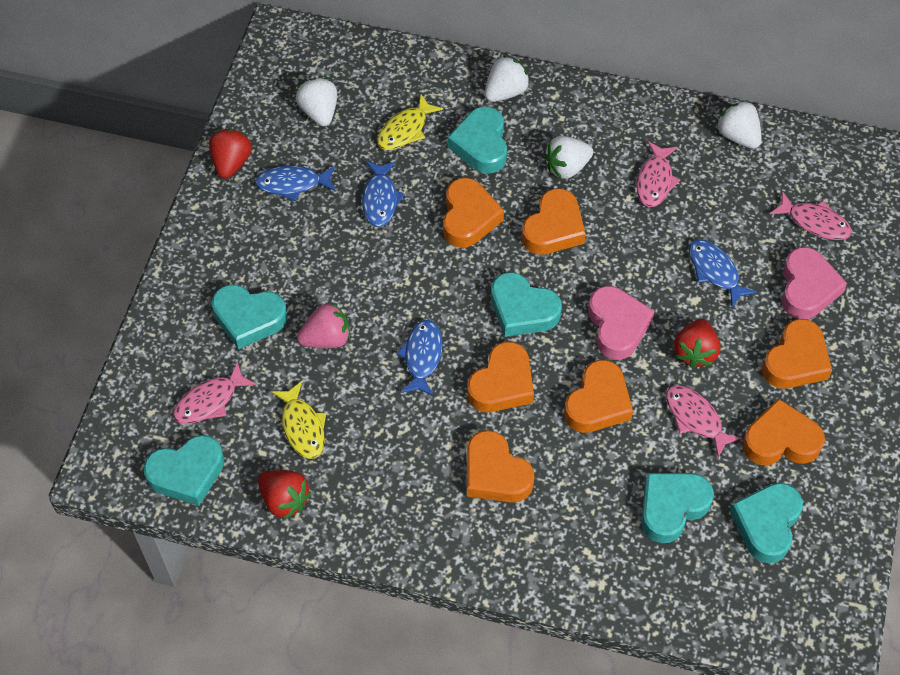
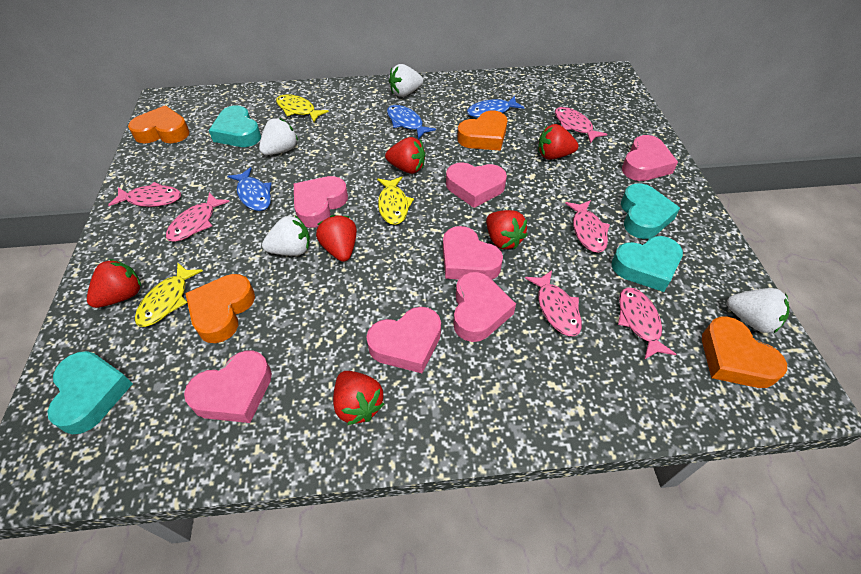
blue fish: [255,166,336,201] [362,161,405,227] [396,319,443,396] [689,239,757,307] = 4 -> [227,167,272,211] [387,105,436,139] [467,96,525,118] = 3
orange heart: [443,178,504,248] [467,342,534,412] [467,430,534,503] [522,189,586,255] [564,360,633,433] [742,398,825,466] [762,319,832,389] = 7 -> [128,106,190,144] [185,274,255,343] [457,110,507,151] [702,316,787,388] = 4
pink fish: [173,362,256,424] [636,141,680,207] [666,385,742,458] [770,191,852,240] = 4 -> [108,182,181,207] [166,192,230,242] [525,270,582,336] [555,107,607,143] [565,200,610,253] [618,288,676,360] = 6
pink heart: [588,286,654,360] [782,247,847,319] = 2 -> [184,351,272,423] [294,176,348,228] [366,307,441,373] [443,226,503,280] [446,162,507,208] [453,272,516,342] [622,135,678,181] = 7
pink strawberry: [297,302,350,348] = 1 -> none = 0
red strawberry: [209,129,252,179] [258,470,311,519] [674,319,721,368] = 3 -> [87,259,141,308] [316,215,357,262] [333,371,384,425] [385,137,426,174] [486,210,527,249] [538,124,578,160] = 6
turquoise heart: [143,435,224,506] [212,285,288,350] [448,106,507,174] [491,272,562,337] [641,473,714,543] [730,483,803,563] = 6 -> [47,351,133,434] [209,105,261,147] [612,236,683,292] [621,183,680,239] = 4
yellow fish: [271,381,326,459] [377,94,443,150] = 2 -> [135,263,203,327] [276,94,329,122] [377,177,414,225] = 3

